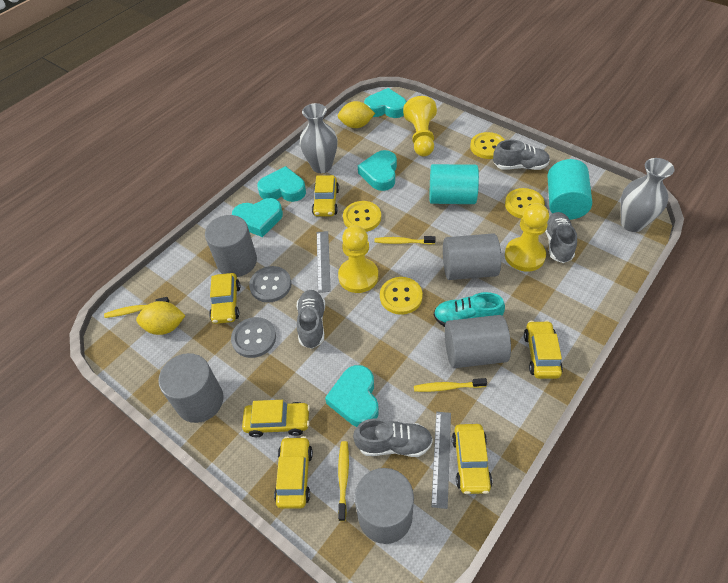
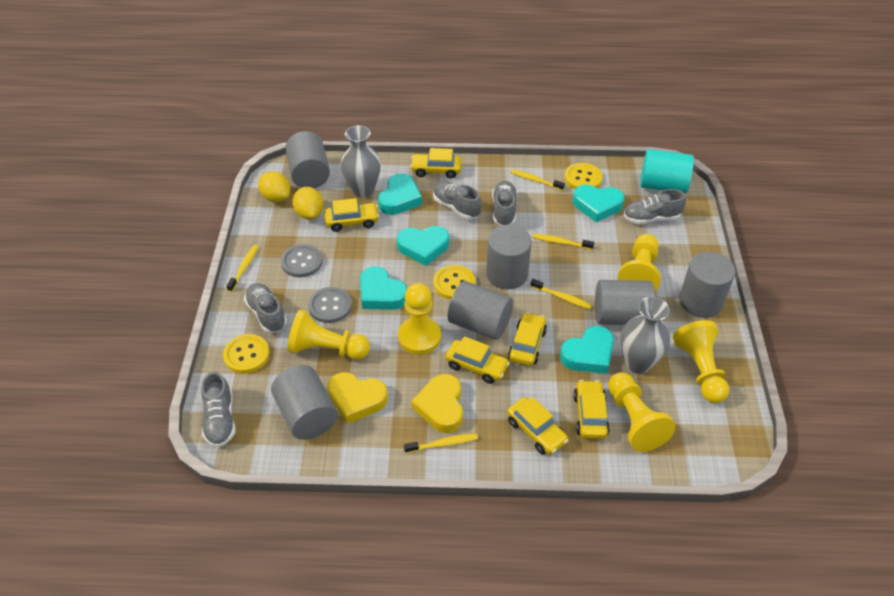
grey cylinder: [158,353,223,423] [205,215,257,277] [355,468,414,544] [443,233,501,280] [445,315,511,368] = 5 -> [271,365,338,440] [285,131,330,188] [448,281,513,340] [486,225,532,289] [595,280,655,325] [679,252,735,318] = 6
grey ruler: [317,231,331,293] [431,412,451,509] = 2 -> none = 0
grey shoe: [297,290,325,349] [353,418,433,457] [493,140,550,170] [545,212,577,263] = 4 -> [201,372,236,447] [244,283,287,333] [433,182,482,219] [492,181,518,226] [623,189,686,224] = 5
turquoise cylinder: [430,164,479,204] [548,159,592,220] = 2 -> [640,149,694,194] = 1
turquoise shoe: [434,292,505,327] = 1 -> none = 0
yellow button: [343,201,381,232] [380,277,423,315] [470,132,505,159] [505,188,545,218] = 4 -> [223,334,270,374] [433,265,476,300] [564,163,603,189] = 3
yellow heart: none = 0 -> [327,372,388,424] [412,374,463,433] = 2
yellow pawn: [338,225,378,293] [403,96,437,157] [505,203,549,272] = 3 -> [288,310,370,360] [398,283,441,355] [608,372,675,452] [617,234,661,292] [673,320,729,403] = 5
yellow toothbrush: [104,297,170,318] [338,441,349,521] [375,236,436,245] [414,378,487,392] = 4 -> [227,245,259,292] [404,433,478,453] [510,169,565,191] [530,279,592,309] [532,234,594,250] = 5

